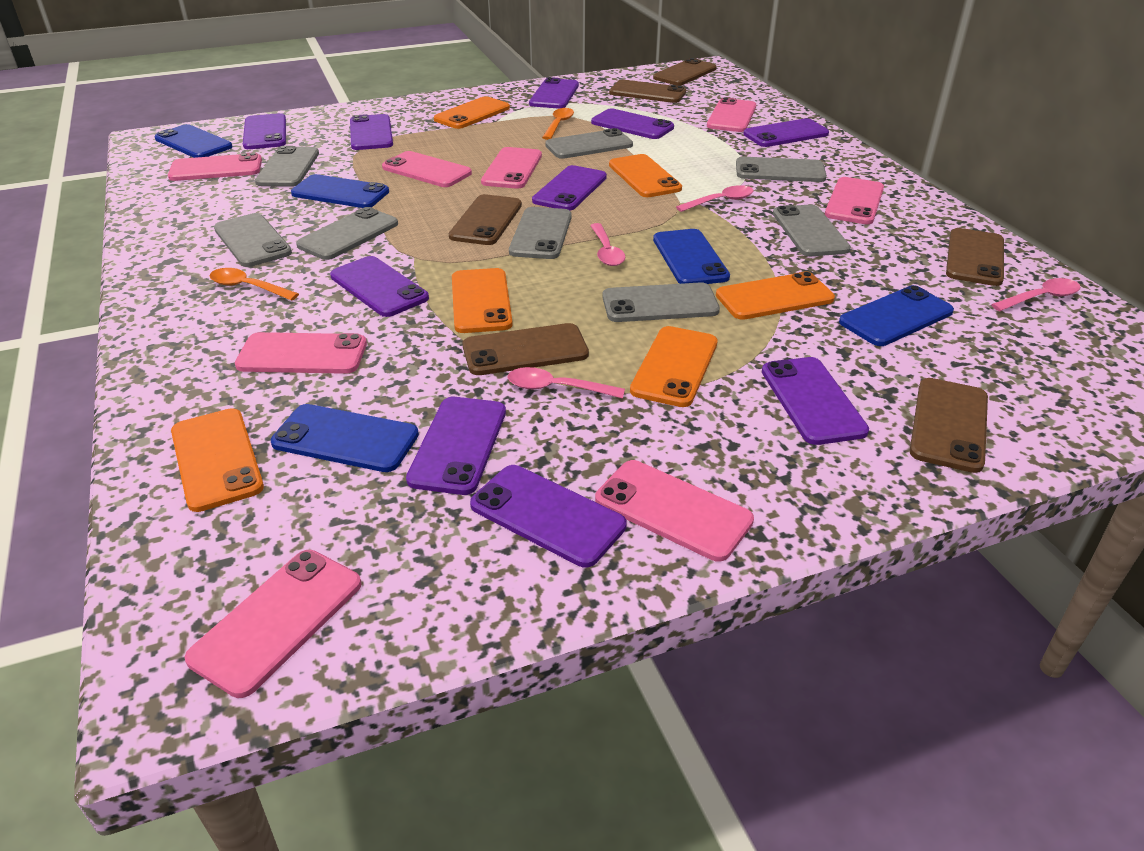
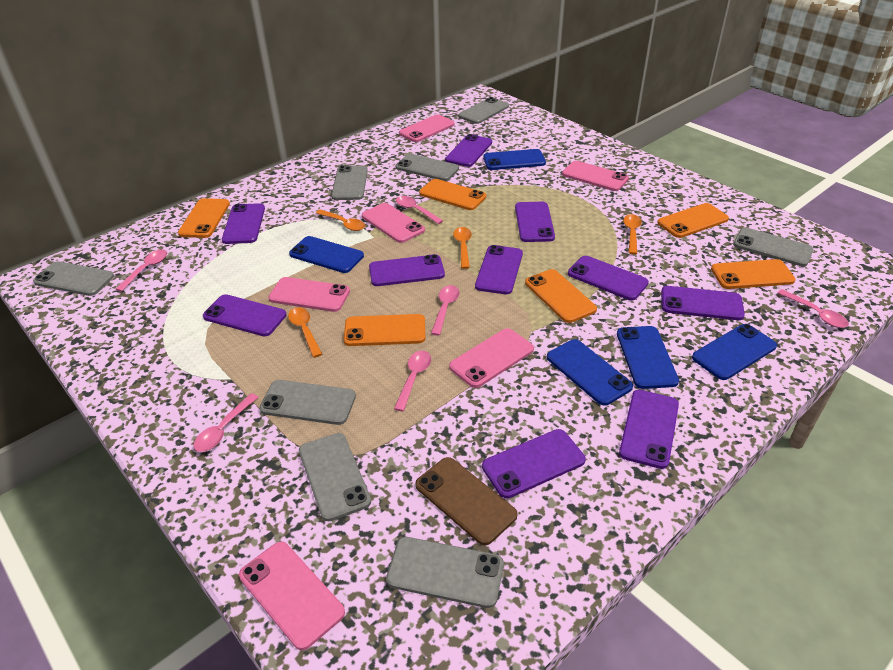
brown phone: [449,194,522,245] [462,323,589,375] [609,80,686,103] [653,58,717,86] [910,378,988,473] [946,228,1004,286] = 6 -> [415,457,518,545] = 1
orange spoon: [209,268,299,301] [542,108,574,140] = 2 -> [288,307,322,358] [316,209,365,231] [453,227,472,269] [623,214,642,255] = 4
pink phone: [168,152,262,181] [185,550,362,698] [235,332,367,374] [382,151,472,187] [481,147,542,189] [595,460,754,561] [707,97,756,132] [825,177,884,224] = 8 -> [239,541,345,650] [268,277,350,312] [362,203,425,243] [399,114,455,142] [449,328,534,388] [562,161,629,191] = 6
pink spoon: [508,367,625,399] [590,223,625,266] [676,185,754,212] [991,278,1081,311] = 4 -> [116,249,167,292] [194,393,259,452] [394,351,431,411] [396,196,443,224] [431,285,460,336] [777,289,849,328] = 6

